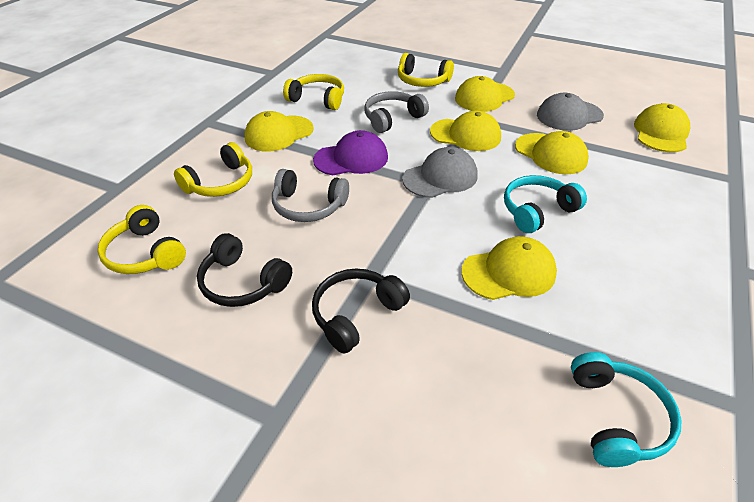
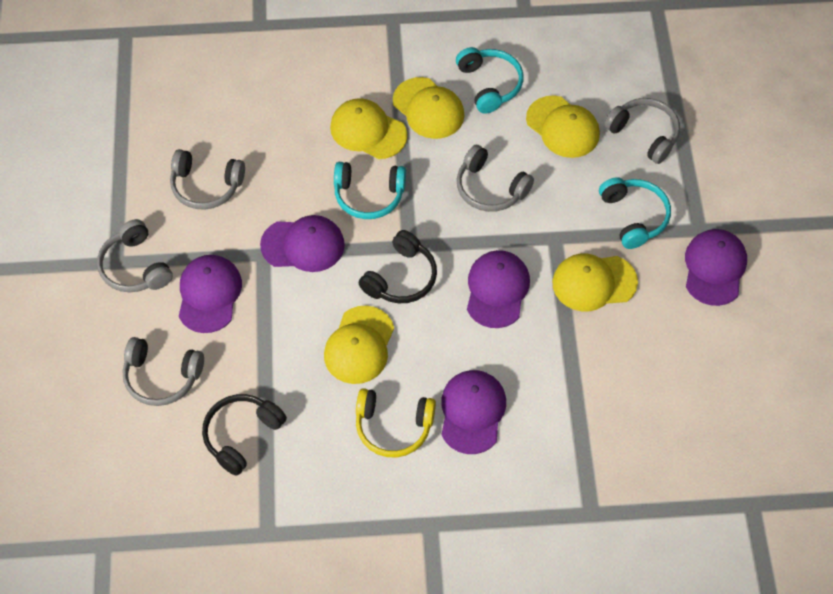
grey cap: [402,147,477,198] [537,93,604,131] = 2 -> none = 0
grey headphones: [272,169,349,222] [364,91,429,133] = 2 -> [97,219,173,292] [123,337,204,406] [170,149,245,210] [457,144,534,212] [604,98,680,164] = 5
purple cap: [313,130,388,175] = 1 -> [179,255,242,333] [260,215,345,272] [441,370,506,454] [467,250,530,328] [685,229,747,306] = 5
turquoise headphones: [504,175,587,233] [571,352,682,467] = 2 -> [334,162,406,219] [456,47,524,114] [599,177,671,249] = 3
yellow cap: [244,111,314,152] [430,111,501,151] [455,76,515,112] [461,236,557,300] [515,131,589,174] [634,103,690,152] = 6 -> [324,305,394,384] [330,98,407,159] [393,77,465,139] [526,96,600,158] [552,253,638,311] = 5
yellow headphones: [97,205,186,274] [174,142,252,197] [283,74,344,110] [398,53,454,87] = 4 -> [356,388,436,457] = 1

